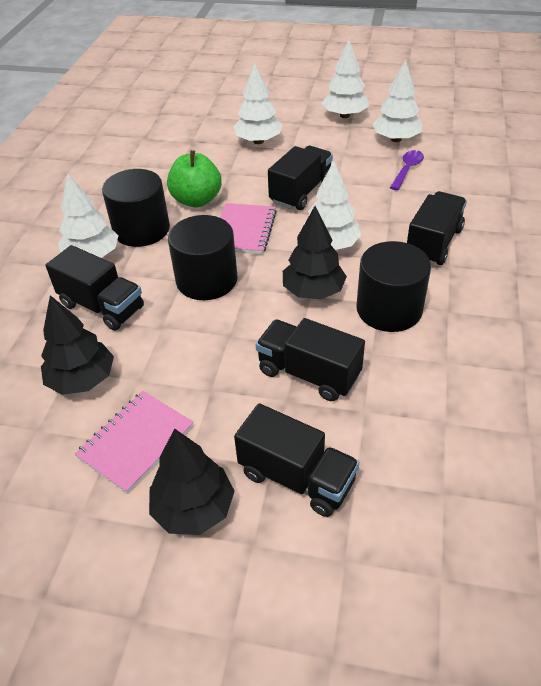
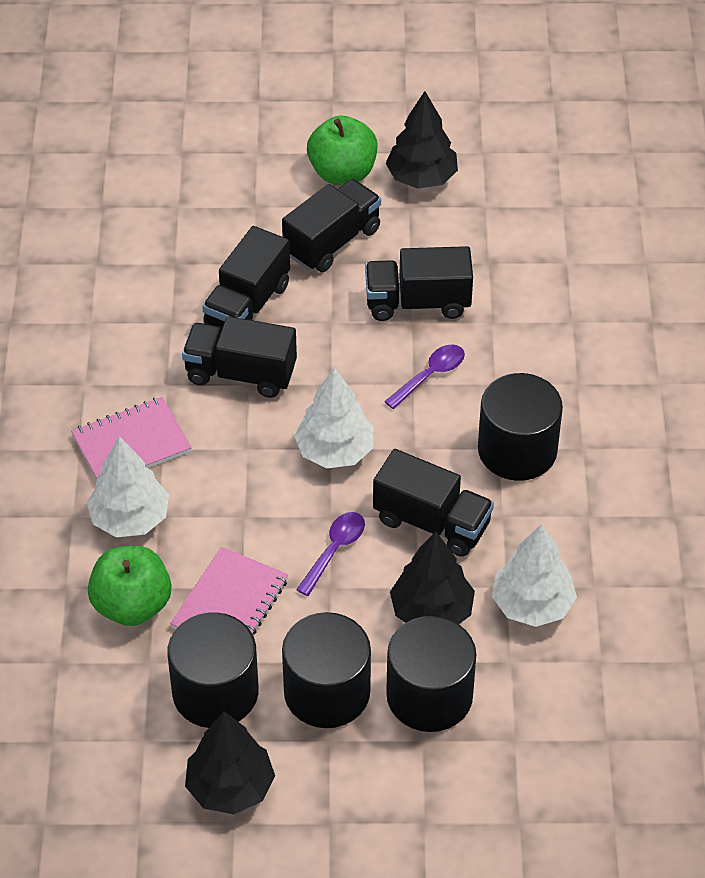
black cylinder: [102,169,170,247] [168,215,238,300] [356,241,431,332] = 3 -> [167,612,259,728] [282,612,371,728] [386,616,476,732] [478,373,563,481] = 4
green apple: [167,150,221,207] = 1 -> [88,546,171,626] [307,115,378,185] = 2
purple spoon: [390,150,424,190] = 1 -> [296,512,365,596] [384,344,465,409] = 2
white tree: [58,173,119,258] [233,63,282,144] [304,161,362,250] [322,39,369,118] [373,60,423,142] = 5 -> [87,436,169,537] [294,368,374,468] [492,524,577,627] = 3

